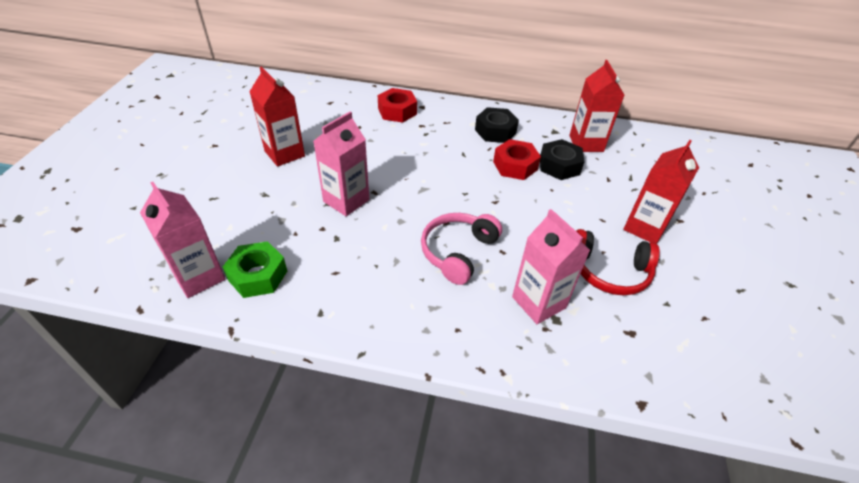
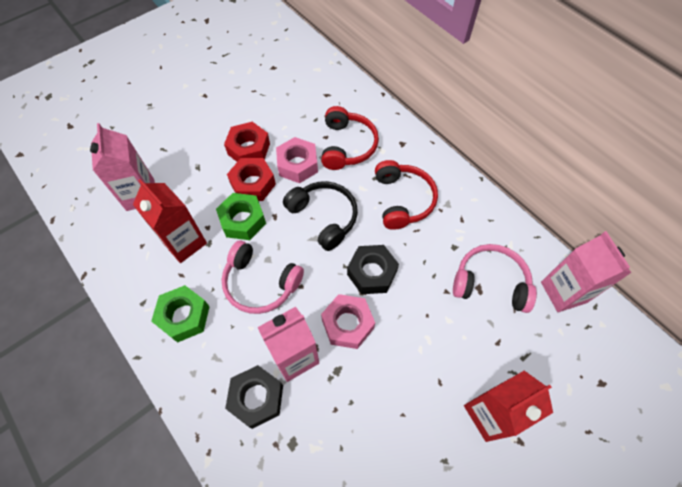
black headphones: none = 0 -> [283,181,358,251] = 1
green nut: [223,241,287,298] = 1 -> [151,285,210,343] [216,193,266,240] = 2
pink headphones: [421,213,502,285] = 1 -> [222,240,304,314] [453,244,537,313] = 2
pink nut: none = 0 -> [276,137,318,183] [321,294,375,349] = 2
red carton: [249,67,305,167] [569,60,624,152] [623,140,699,244] = 3 -> [133,179,207,263] [464,371,553,442] = 2
red headphones: [576,229,660,295] = 1 -> [321,106,379,170] [375,160,438,230] = 2

